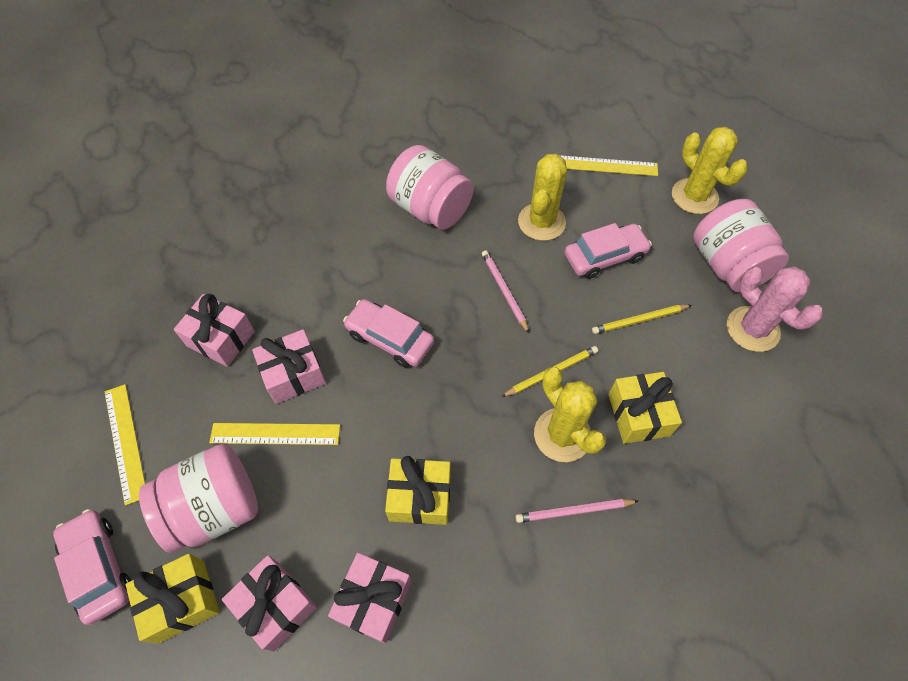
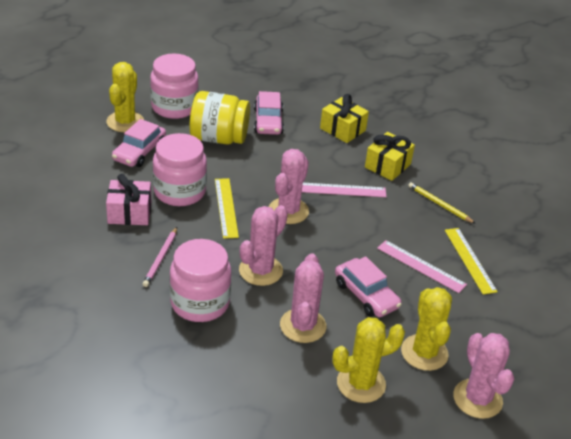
pink cactus: [727,267,823,352] = 1 -> [239,205,288,286] [269,149,309,224] [280,253,327,343] [453,333,514,419] = 4
pink gift: [174,294,255,367] [222,555,317,652] [252,329,326,404] [328,553,412,644] = 4 -> [106,174,151,225] = 1
pink pencil: [482,250,529,333] [516,499,638,523] = 2 -> [142,227,177,287] = 1
pink ruler: none = 0 -> [302,183,387,197] [377,240,467,293] = 2
yellow gift: [126,554,219,644] [385,456,451,525] [608,372,682,444] = 3 -> [320,94,369,143] [365,132,415,181] = 2
yellow jar: none = 0 -> [190,91,250,145] = 1
yellow pencil: [501,346,598,397] [592,305,691,334] = 2 -> [408,182,476,224] = 1
yellow ruler: [105,384,145,506] [209,423,340,445] [559,155,658,176] = 3 -> [215,178,239,239] [445,228,498,295] = 2

